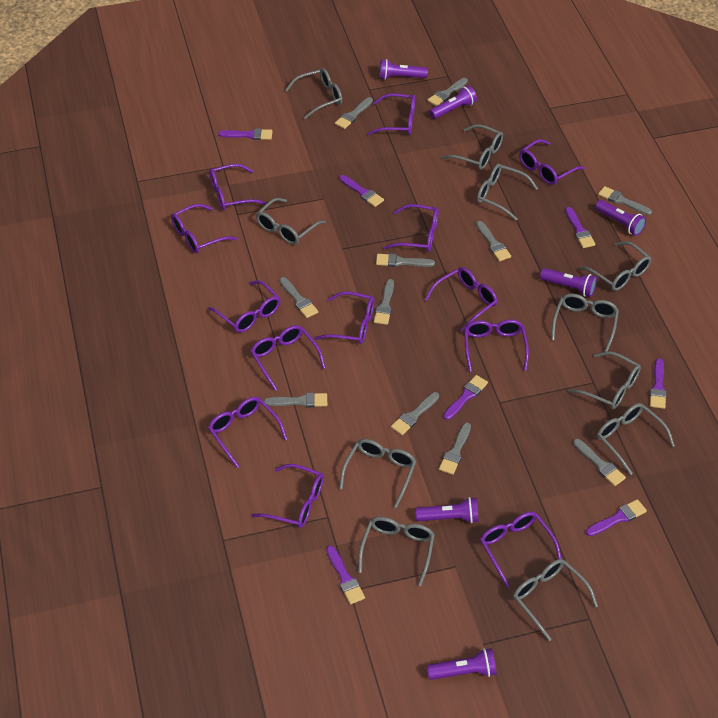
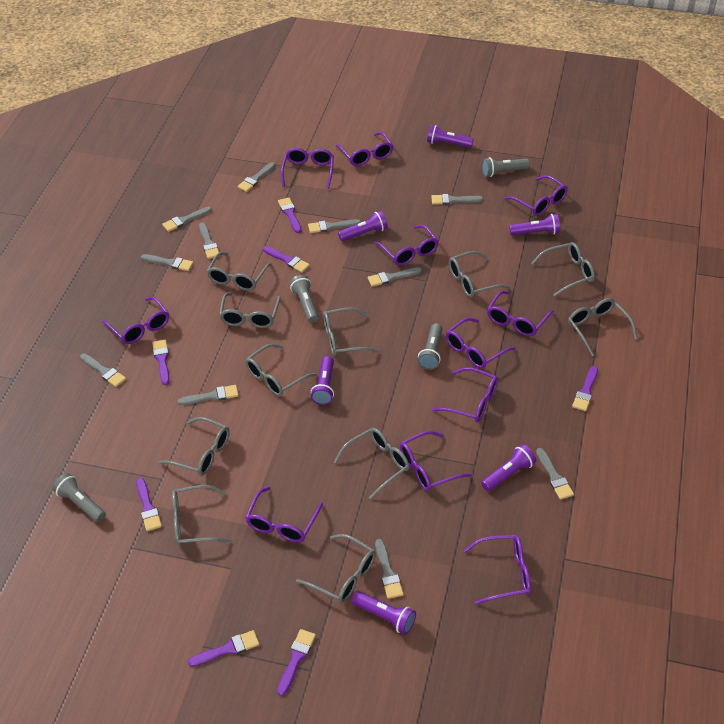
grey flashlight: none = 0 -> [52,473,106,522] [290,275,319,323] [418,323,442,370] [482,157,530,177] = 4
purple glasses: [171,204,237,253] [208,280,281,333] [208,397,287,468] [209,164,266,210] [250,325,325,391] [252,464,324,528] [314,291,374,344] [368,93,415,135] [384,204,439,252] [425,267,498,331] [464,319,529,372] [480,511,561,587] [519,139,585,185] = 13 -> [102,296,169,344] [245,487,323,542] [281,148,334,189] [335,132,393,166] [374,225,439,266] [400,431,472,491] [432,367,498,422] [446,318,516,369] [464,535,531,605] [487,291,554,336] [504,175,568,216] = 11

